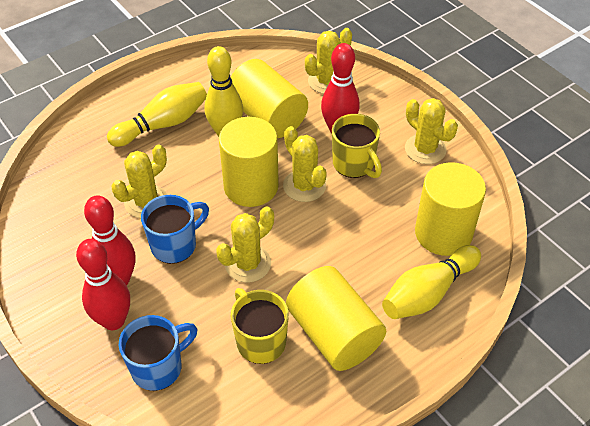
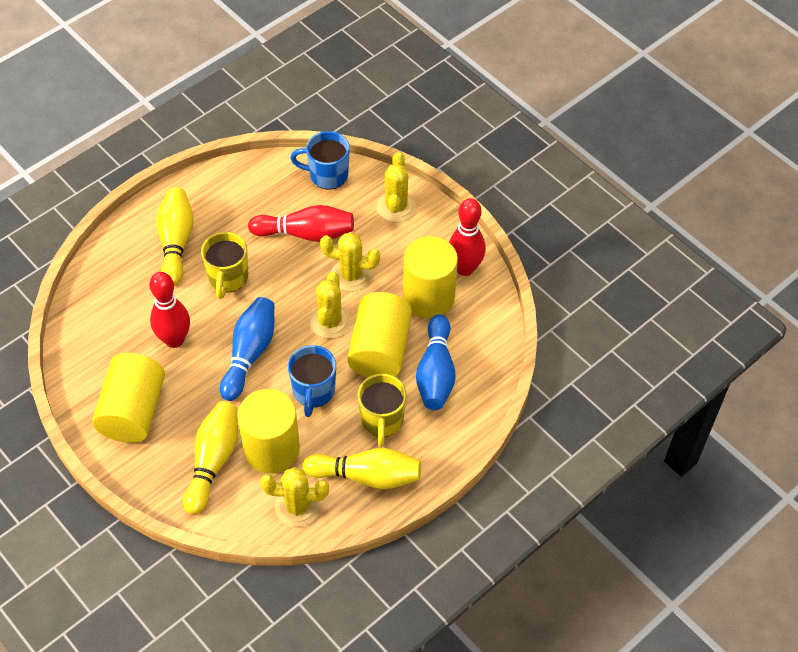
blue bowling pin: none = 0 -> [220,297,274,401] [416,314,456,410] = 2
yellow cactus: [112,144,167,218] [216,206,274,283] [283,126,327,202] [305,28,352,94] [405,98,458,164] = 5 -> [260,467,329,527] [309,272,351,339] [320,232,380,292] [377,152,416,222] = 4

